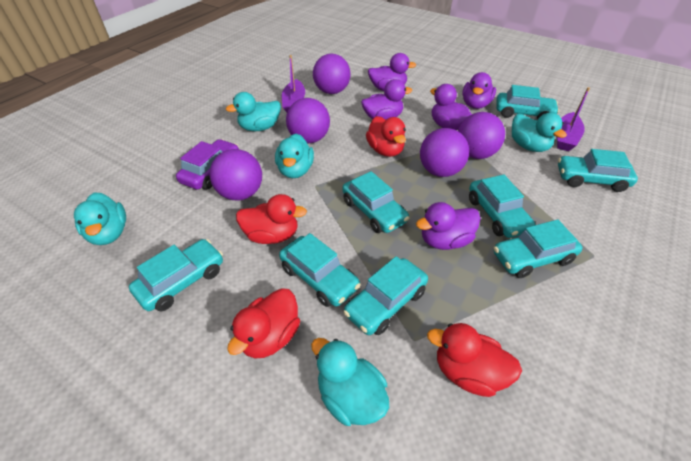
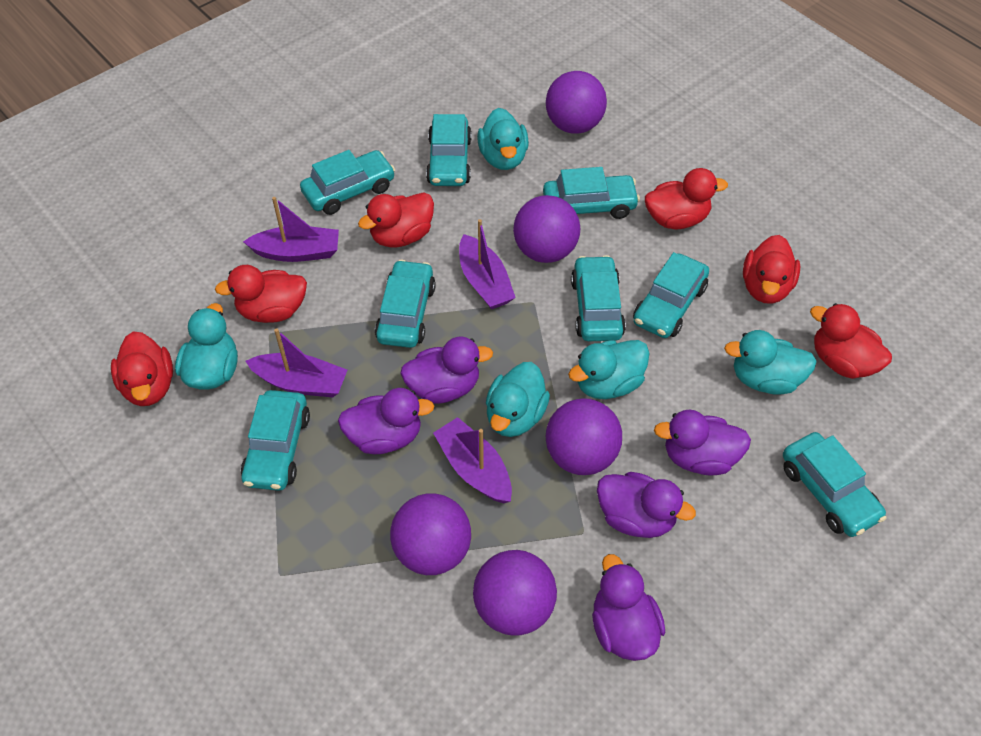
purple boat: [282,55,305,113] [557,87,590,151] = 2 -> [243,197,339,262] [246,328,347,398] [433,417,512,503] [459,219,516,309] = 4
purple car: [176,139,239,190] = 1 -> none = 0
red duck: [227,288,300,358] [236,194,307,244] [366,116,406,157] [427,323,522,397] = 4 -> [111,332,173,406] [215,265,307,323] [358,192,434,247] [645,168,728,229] [743,235,800,304] [810,303,892,379] = 6

